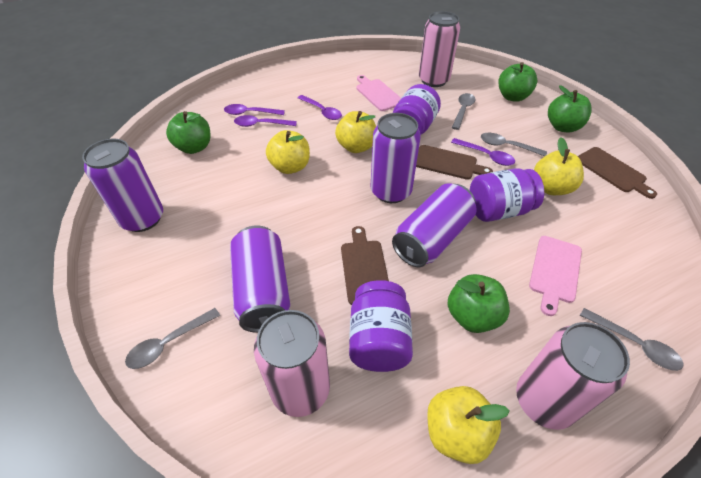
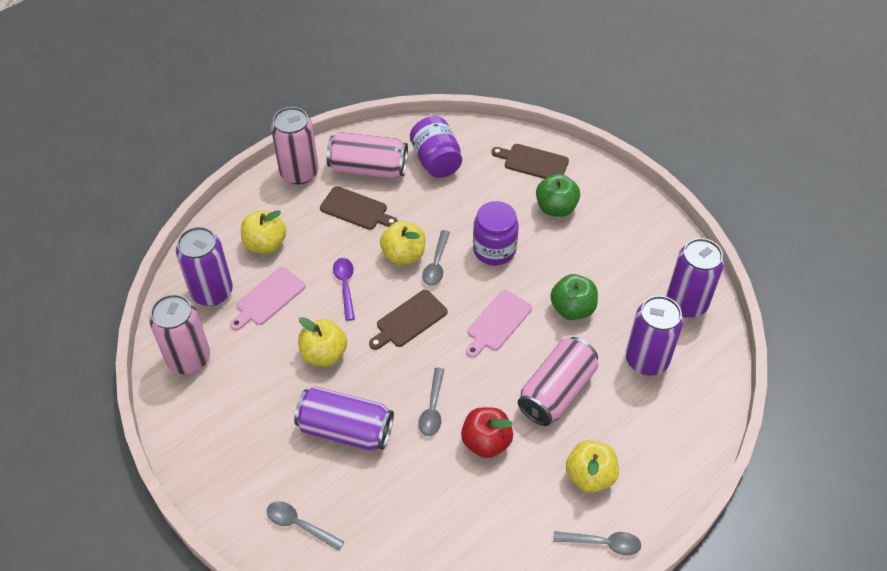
green apple: [166,111,211,154] [448,274,510,333] [498,62,537,102] [548,85,592,132] = 4 -> [536,174,580,217] [550,274,598,320] = 2
pink can: [254,310,330,417] [419,11,460,87] [516,322,630,430] = 3 -> [149,294,210,374] [271,107,318,184] [326,132,408,179] [518,337,598,426] = 4
purple jar: [349,280,413,372] [393,84,441,135] [469,168,544,222] = 3 -> [410,116,462,178] [473,201,519,265] = 2
purple spoon: [224,104,285,115] [234,115,297,127] [298,95,342,120] [451,138,515,166] = 4 -> [333,258,355,321] = 1
red apple: none = 0 -> [461,407,513,458] = 1

